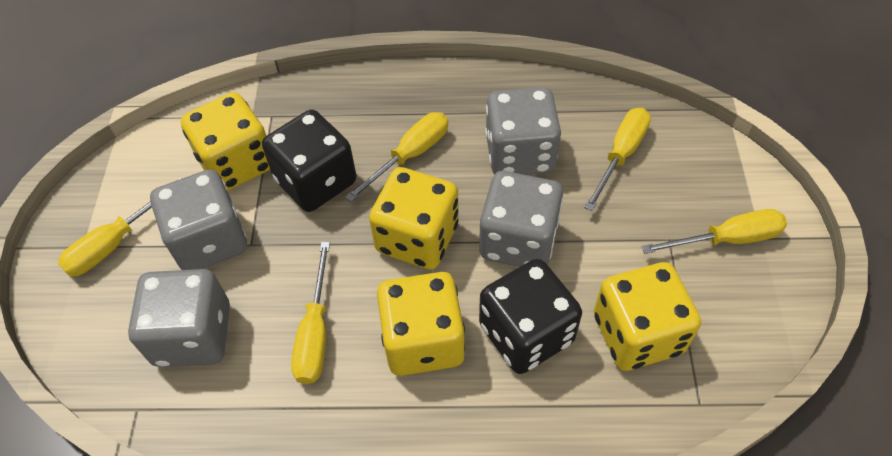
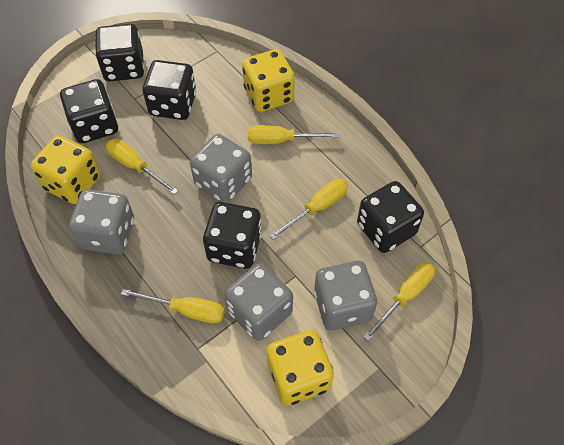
black dice: [262,110,356,212] [479,259,582,374] = 2 -> [60,79,118,143] [95,24,144,81] [143,60,196,120] [203,202,262,269] [357,181,424,253] = 5
yellow dice: [181,92,270,191] [369,167,459,270] [377,272,465,376] [594,262,701,371] = 4 -> [30,135,100,204] [242,49,295,112] [267,330,334,406] = 3

